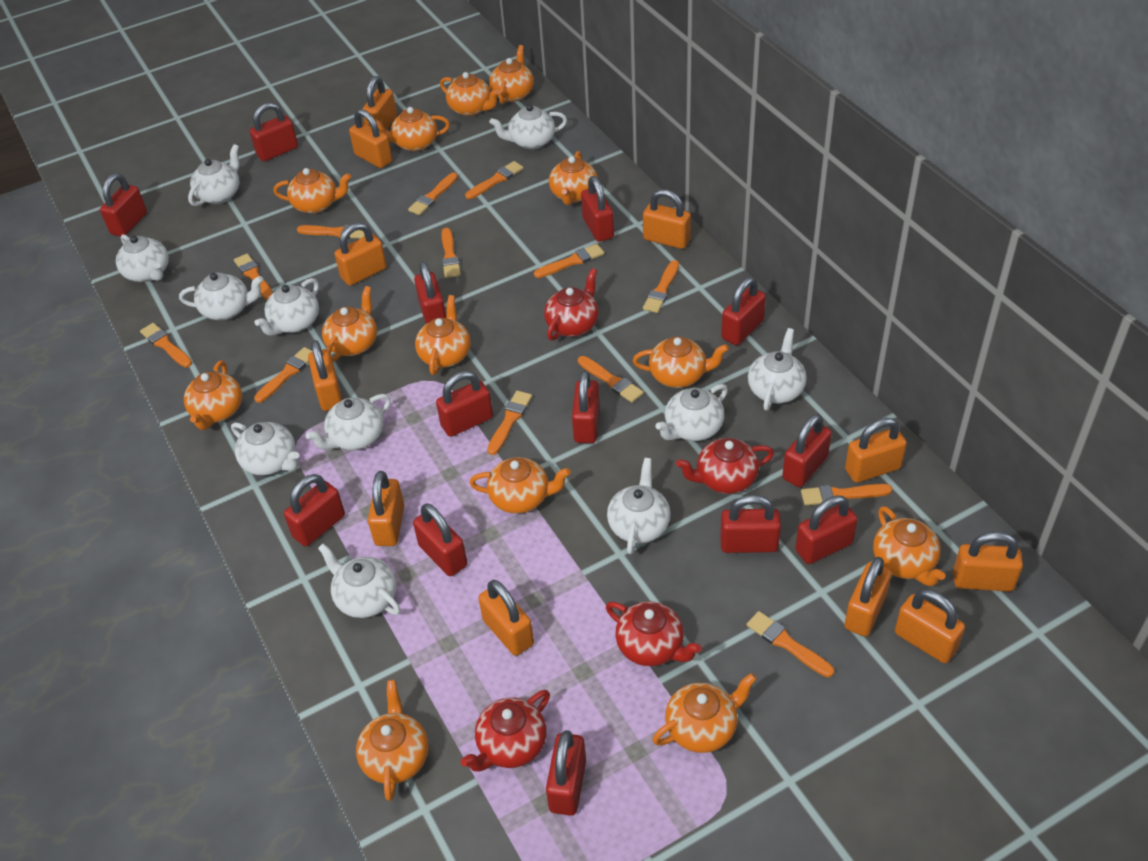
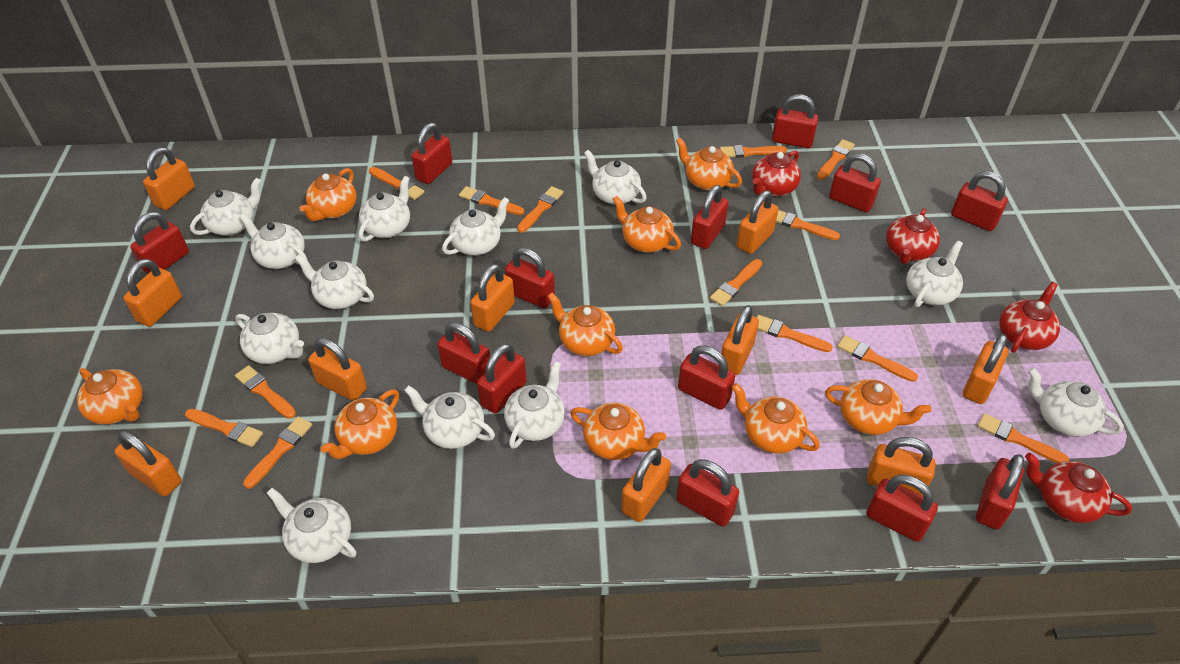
orange padlock: [308,340,342,411] [335,223,387,286] [349,109,392,168] [362,76,397,130] [368,471,404,546] [478,580,534,656] [643,189,691,249] [844,557,892,637] [845,418,907,483] [895,589,965,663] [953,531,1023,592] = 11 -> [114,430,182,496] [123,259,182,327] [143,147,195,210] [308,338,367,401] [470,264,515,332] [621,448,671,522] [721,305,759,375] [737,191,778,254] [867,437,936,496] [963,334,1008,404] = 10
orange teapot: [184,361,242,430] [273,168,351,214] [322,286,377,362] [356,680,429,801] [375,107,450,151] [415,295,471,375] [440,72,500,116] [470,457,571,514] [489,45,534,104] [549,151,598,205] [633,336,729,388] [652,673,757,753] [873,506,945,586] = 13 -> [77,368,143,424] [300,168,357,221] [321,389,399,459] [547,293,623,356] [570,403,666,460] [613,196,681,253] [676,138,742,191] [731,383,820,454] [825,379,931,435] = 9
white teapot: [116,234,169,282] [179,273,263,320] [188,144,239,206] [231,422,299,476] [255,278,319,336] [306,394,391,450] [318,543,400,618] [489,104,567,149] [607,458,670,554] [655,384,728,441] [748,328,807,411] = 11 -> [190,178,261,236] [235,313,304,364] [239,213,307,269] [267,488,356,563] [295,255,374,309] [359,176,410,242] [404,385,495,449] [442,197,509,256] [504,361,565,449] [584,150,646,205] [906,241,963,307] [1028,368,1124,437] = 12

